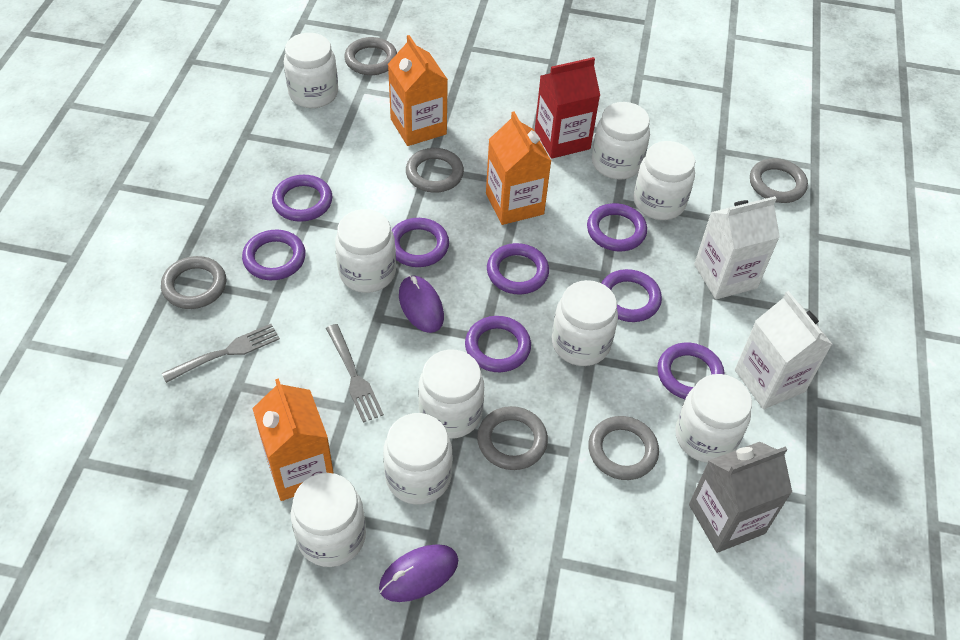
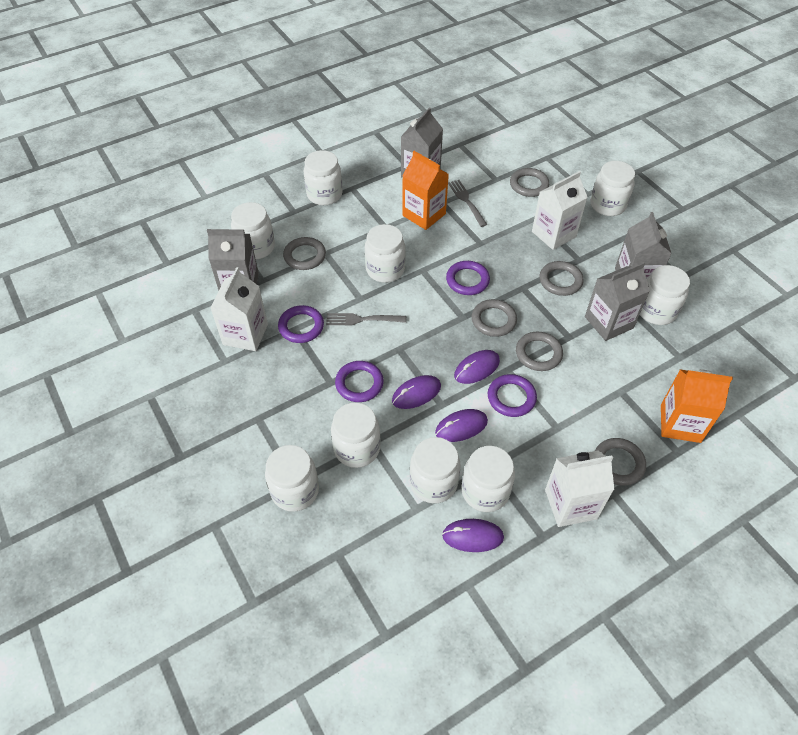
grey carton: [689,442,792,553] = 1 -> [207,229,259,290] [401,107,443,178] [585,262,650,341] [615,212,672,279] = 4
orange carton: [252,378,334,501] [388,35,448,146] [486,111,551,225] = 3 -> [402,151,449,230] [661,369,733,443] = 2
purple mouse: [379,544,458,602] [399,275,444,333] = 2 -> [392,375,441,409] [435,409,488,442] [442,519,504,552] [454,350,500,384] = 4
purple ring: [242,230,306,280] [272,175,332,222] [392,218,449,267] [465,316,531,372] [487,243,549,295] [587,203,647,251] [601,269,662,322] [657,343,725,399] = 8 -> [278,305,324,343] [335,361,384,402] [446,261,490,295] [488,374,537,417] = 4
red carton: [535,57,600,159] = 1 -> none = 0
white carton: [694,196,780,300] [735,291,833,409] = 2 -> [210,267,268,351] [532,171,588,250] [545,451,614,527] = 3

